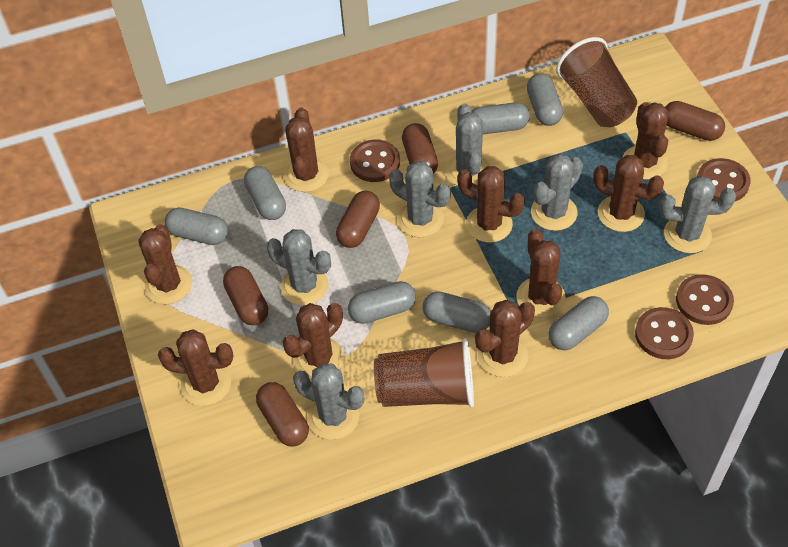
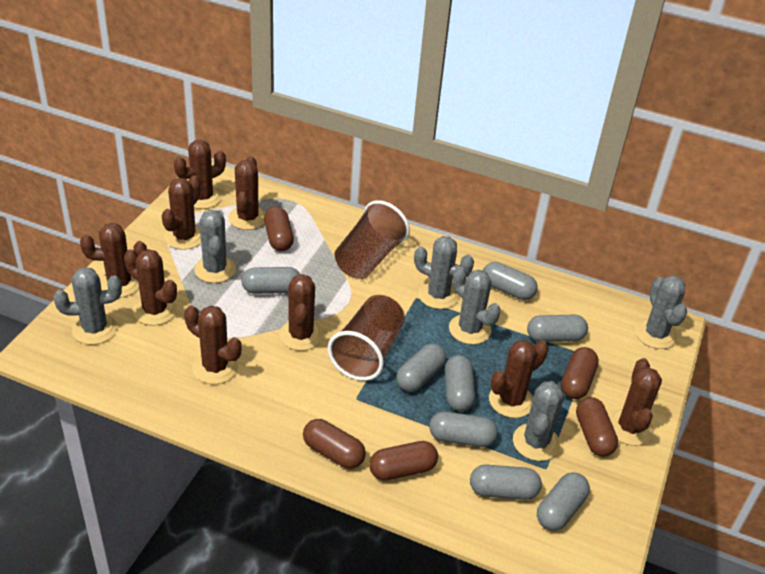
brown button: [350,139,400,182] [635,307,694,359] [676,274,734,325] [697,158,751,201] = 4 -> none = 0
grey capsule: [165,208,228,245] [244,166,286,220] [348,281,416,324] [422,291,491,333] [472,102,530,134] [527,73,563,126] [548,296,609,350] = 7 -> [241,267,300,294] [396,343,446,392] [429,411,498,447] [445,355,475,411] [470,464,542,500] [483,262,538,300] [527,315,588,342] [537,472,590,531] = 8

